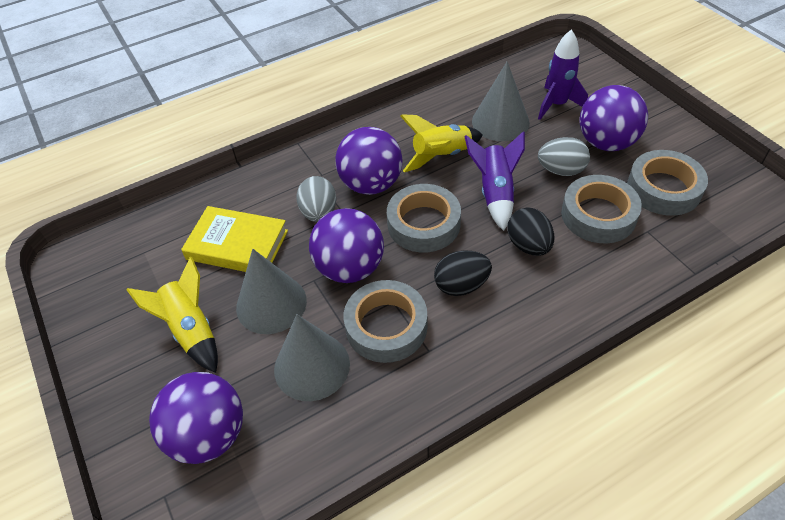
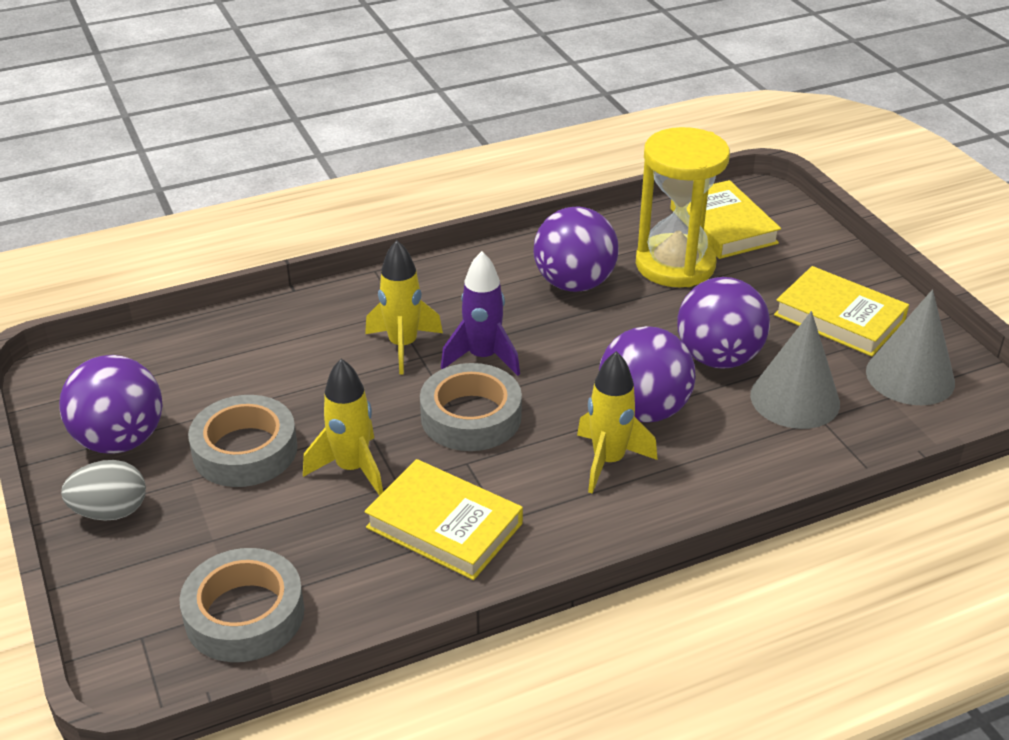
black egg: [434,250,492,296] [508,208,554,256] = 2 -> none = 0
grey cone: [236,249,307,334] [274,314,350,401] [472,62,530,141] = 3 -> [750,311,840,429] [866,289,955,405] = 2
grey egg: [297,176,336,222] [538,137,590,176] = 2 -> [61,460,146,521] = 1
grey tape: [344,280,428,363] [387,184,461,252] [561,175,642,243] [627,150,708,216] = 4 -> [179,548,305,662] [188,395,298,487] [420,363,522,451] = 3
purple rocket: [464,131,525,231] [538,30,588,120] = 2 -> [441,251,520,376] = 1
yellow book: [181,206,288,272] = 1 -> [364,459,523,580] [670,180,781,259] [774,266,909,357] = 3
yellow hourglass: none = 0 -> [636,127,730,287] = 1
yellow rocket: [127,257,218,373] [400,114,483,172] = 2 -> [303,359,383,496] [365,240,443,374] [577,351,658,494] = 3

